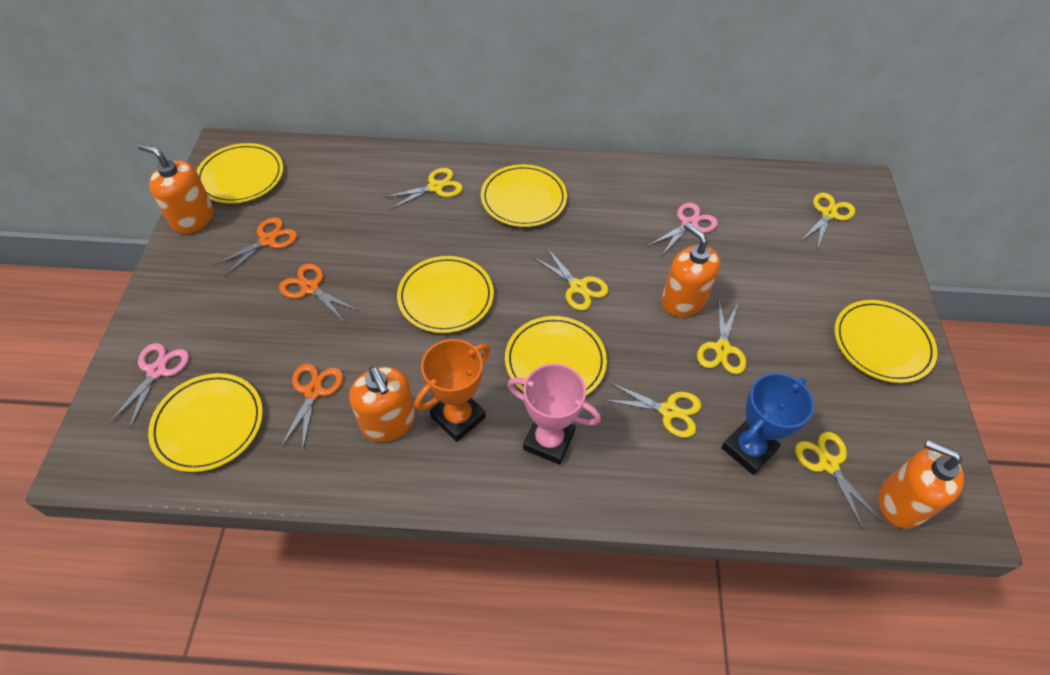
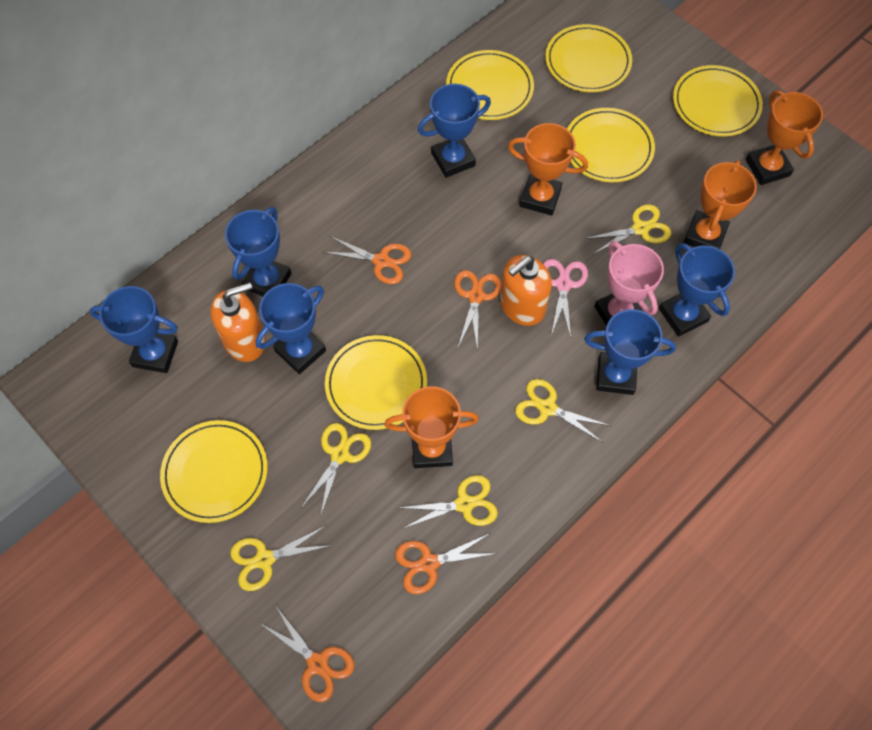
blue trophy: [721,373,814,475] = 1 -> [90,286,178,373] [225,207,291,296] [255,283,326,374] [418,84,491,178] [584,309,676,395] [659,243,735,337] = 6
orange scissors: [213,217,297,276] [279,264,359,321] [280,364,343,452] = 3 -> [261,608,354,702] [323,236,411,284] [395,533,498,594] [454,270,502,351] = 4
orange soap dispenser: [138,143,214,234] [349,366,416,442] [661,222,720,317] [879,440,964,529] = 4 -> [210,282,266,362] [500,255,552,326] = 2
orange trophy: [415,339,490,442] = 1 -> [384,386,479,468] [508,123,588,216] [684,160,757,249] [746,90,823,185] = 4
pink scissors: [109,343,189,429] [648,203,718,255] = 2 -> [543,259,588,338] = 1
yellow scissors: [383,168,463,210] [533,247,609,311] [604,382,701,438] [697,300,746,374] [795,432,881,529] [801,193,855,249] = 6 -> [230,526,333,591] [301,423,371,515] [399,475,498,529] [515,379,611,443] [584,204,671,255] = 5

